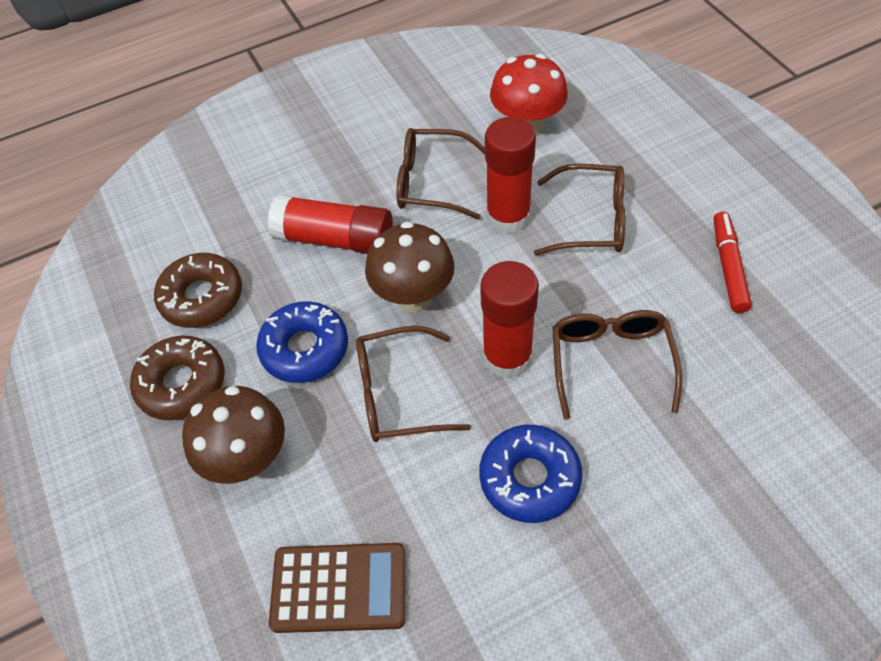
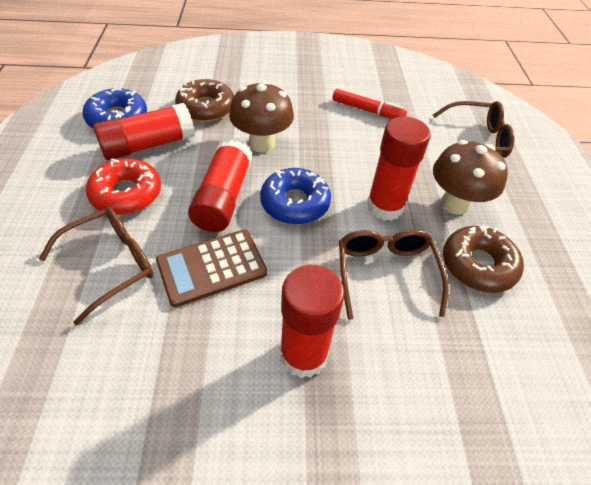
brown glasses: [356,326,471,442] [397,128,485,220] [534,164,625,255] [552,310,682,419] = 4 -> [39,207,154,326] [339,229,449,320] [433,101,515,158] = 3
red donut: none = 0 -> [86,158,161,215] = 1
red glue stick: [268,195,393,254] [480,261,539,379] [485,117,536,234] = 3 -> [93,103,195,160] [188,137,253,232] [280,265,345,378] [367,116,430,221] = 4
red mushroom: [490,54,568,136] = 1 -> none = 0

